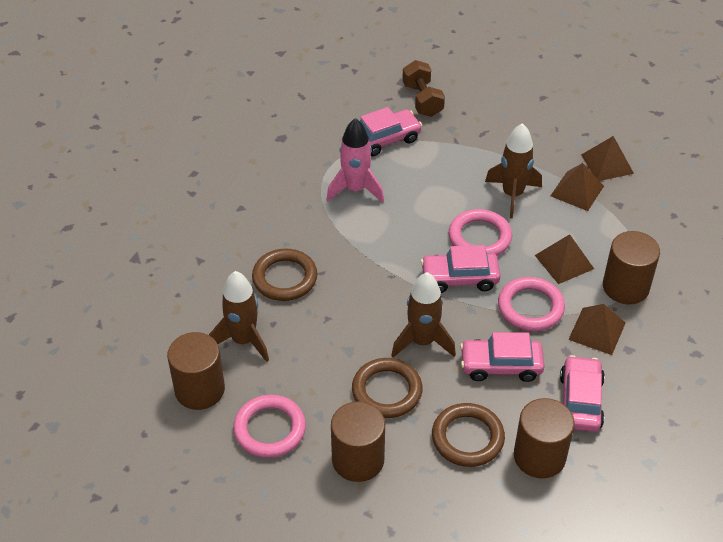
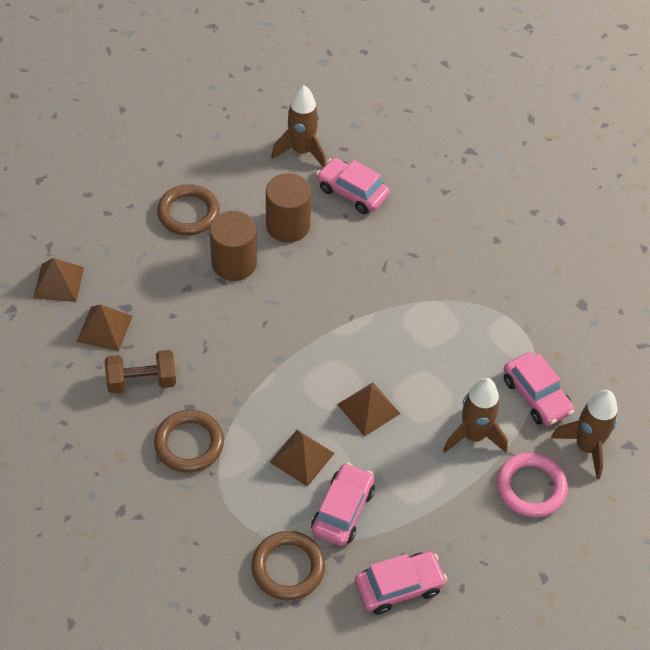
brown cylinder: [167,332,225,410] [331,402,385,482] [514,398,575,478] [603,231,660,304] = 4 -> [209,211,257,281] [266,173,311,243] = 2
pink ring: [233,395,306,458] [449,209,512,256] [498,277,565,331] = 3 -> [497,453,568,517] = 1
pink rocket: [327,118,384,203] = 1 -> none = 0

